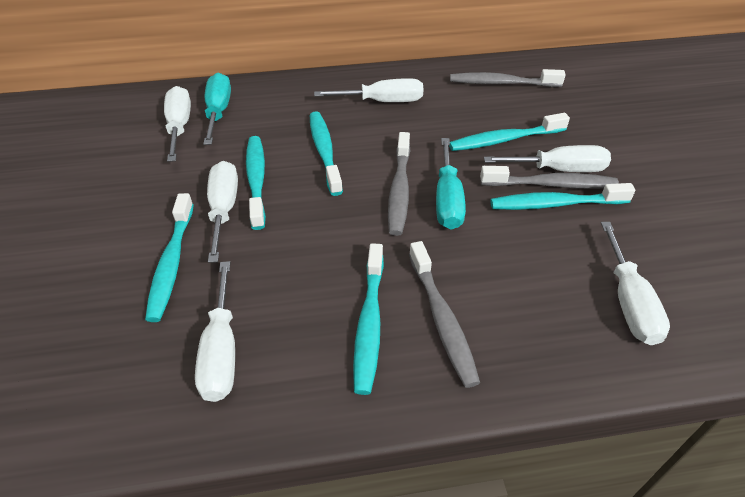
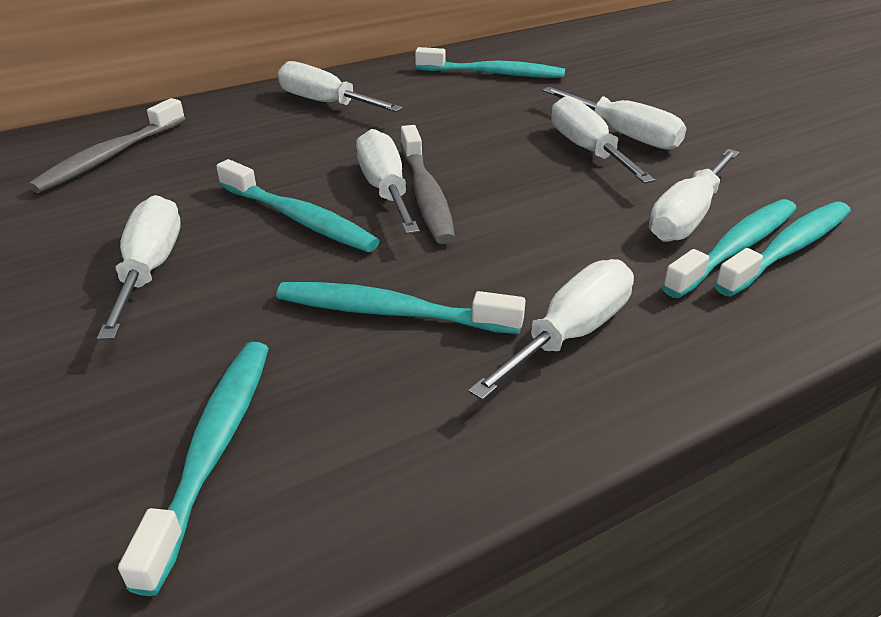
grey toothbrush: [388,132,410,236] [409,241,480,388] [450,69,566,87] [480,166,619,189] = 4 -> [28,98,185,193] [401,125,455,244] = 2
turquoise screwdriver: [203,73,231,145] [436,138,466,230] = 2 -> none = 0
white screwdriver: [164,86,191,162] [195,261,235,402] [207,161,238,263] [314,78,423,102] [484,145,611,172] [601,222,670,345] = 6 -> [97,195,181,340] [278,61,403,112] [356,129,420,234] [468,259,634,400] [543,87,686,150] [551,96,655,184] [649,149,740,242] = 7

